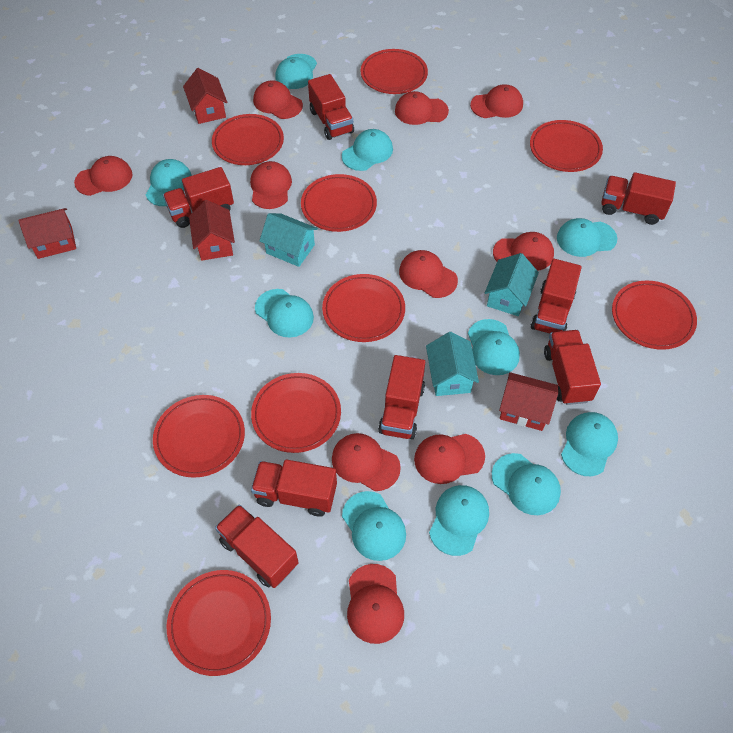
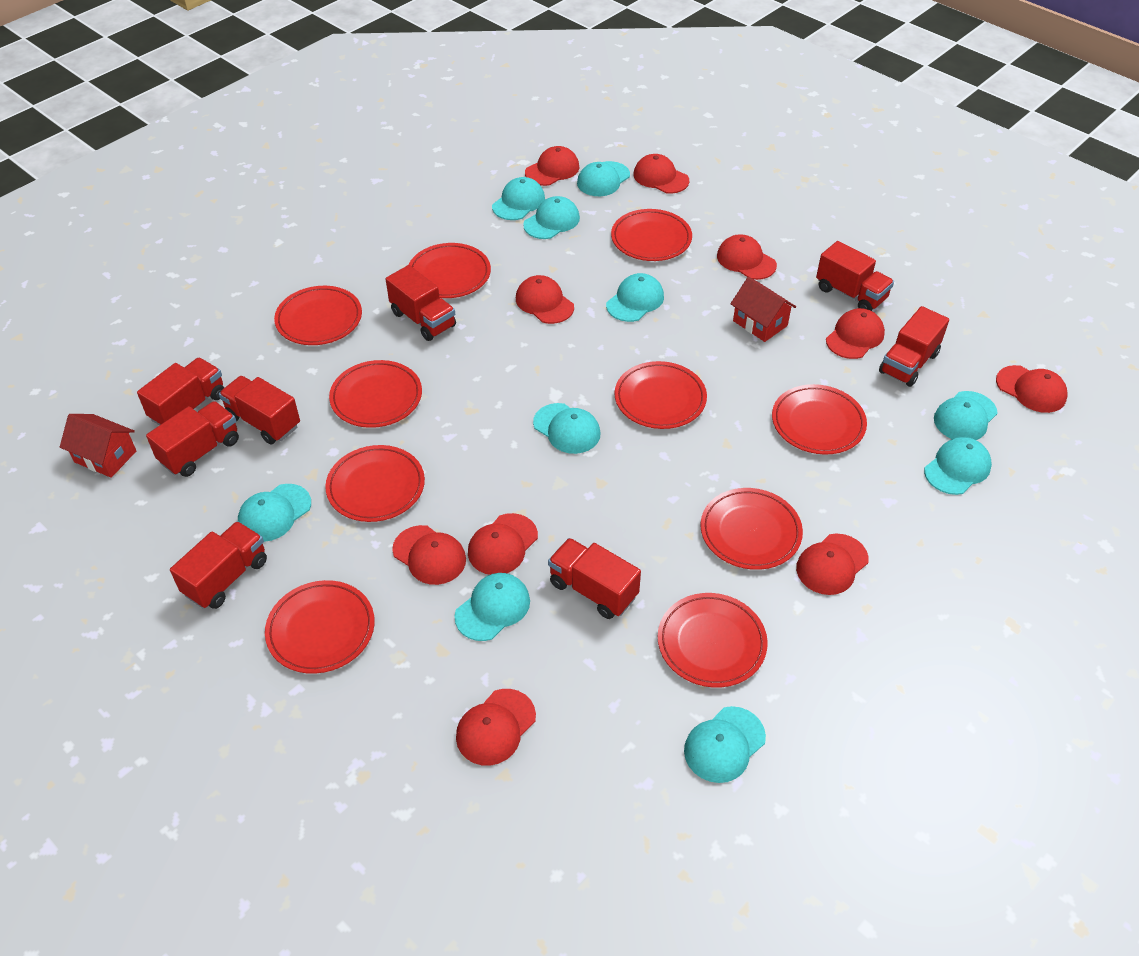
red house: [18,208,76,259] [183,68,227,124] [189,200,235,261] [499,372,558,431] = 4 -> [60,414,136,478] [731,277,796,342] = 2
red plate: [153,395,245,478] [167,570,271,676] [212,114,284,165] [251,373,341,453] [301,174,377,232] [322,274,405,342] [360,49,428,94] [530,120,603,172] [612,281,697,350] = 9 -> [265,580,375,674] [274,286,362,345] [325,445,425,522] [329,360,422,428] [409,243,491,298] [611,209,692,261] [614,361,707,429] [658,593,768,688] [700,488,803,570] [772,384,867,455] = 10
turquoise house: [260,213,318,267] [426,332,479,396] [485,253,539,316] = 3 -> none = 0

